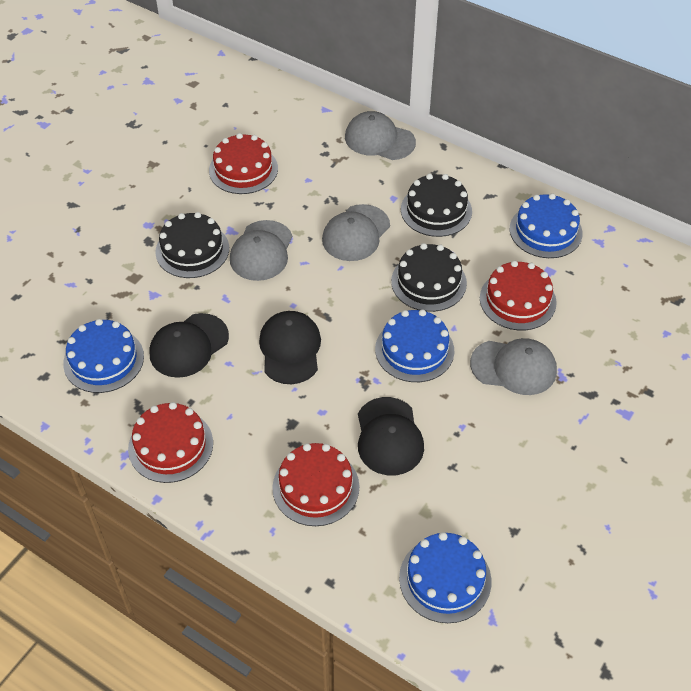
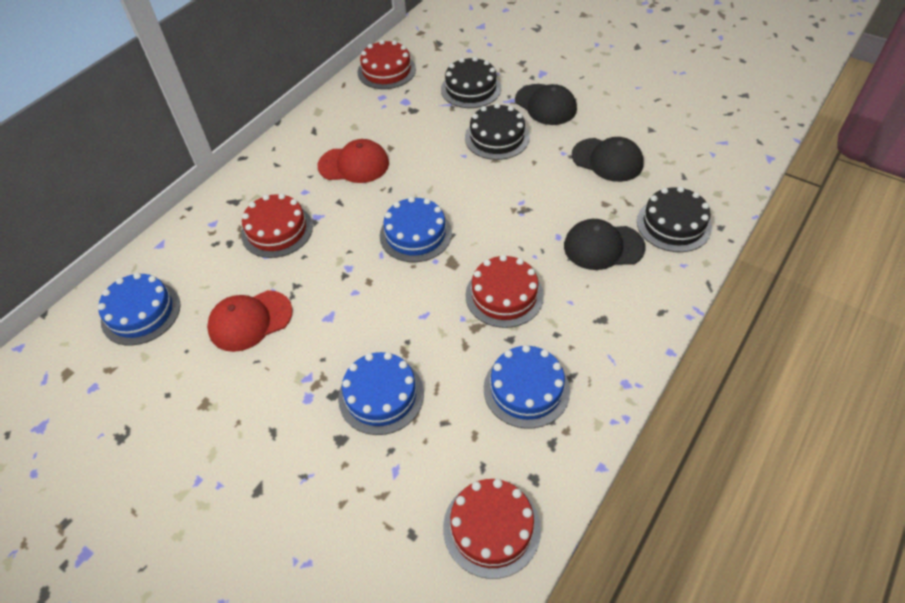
grey cap: [230,220,292,281] [322,204,390,261] [345,111,416,160] [470,338,557,395] = 4 -> none = 0
red cap: none = 0 -> [207,290,293,352] [318,139,389,183] = 2

